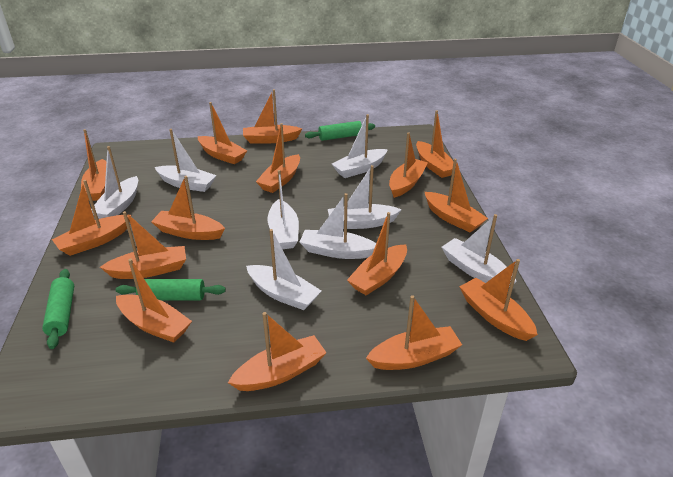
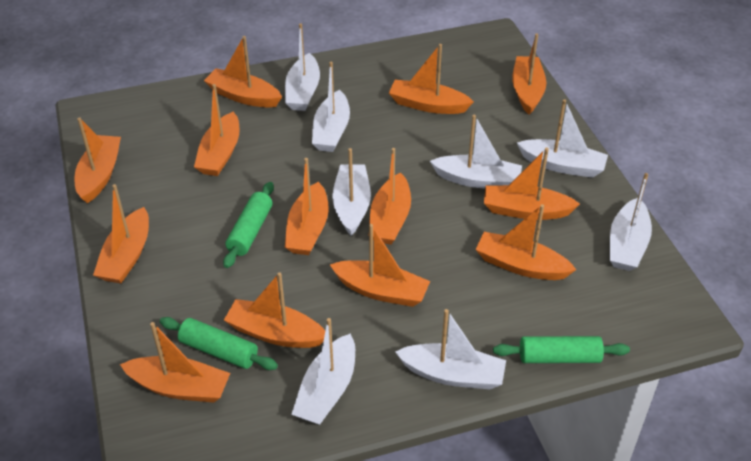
orange boat: [52,180,131,256] [81,129,107,201] [100,211,186,279] [116,258,192,343] [151,176,225,240] [198,102,247,164] [228,312,327,391] [243,89,302,144] [256,123,300,193] [347,212,407,296] [366,295,462,370] [389,132,428,198] [416,110,456,178] [425,159,488,232] [459,259,538,341] = 15 -> [75,118,121,203] [93,184,149,283] [120,322,230,403] [194,84,240,176] [204,36,282,107] [224,272,325,348] [285,158,329,255] [330,224,430,307] [369,148,411,245] [389,44,474,114] [475,204,576,280] [484,147,580,220] [512,34,546,114] = 13

